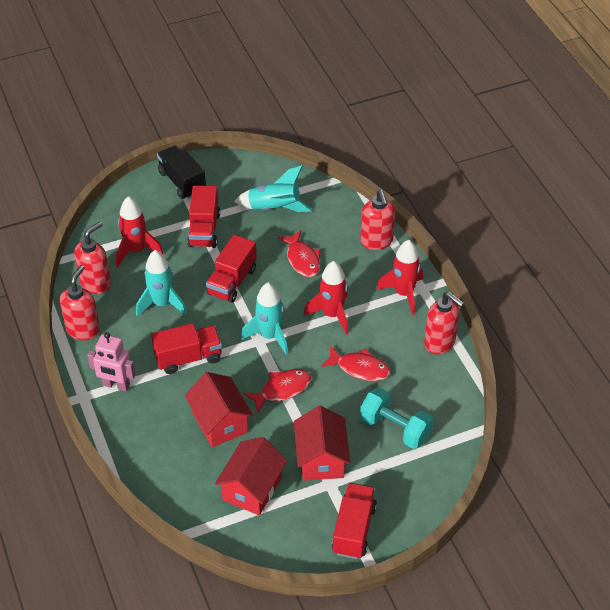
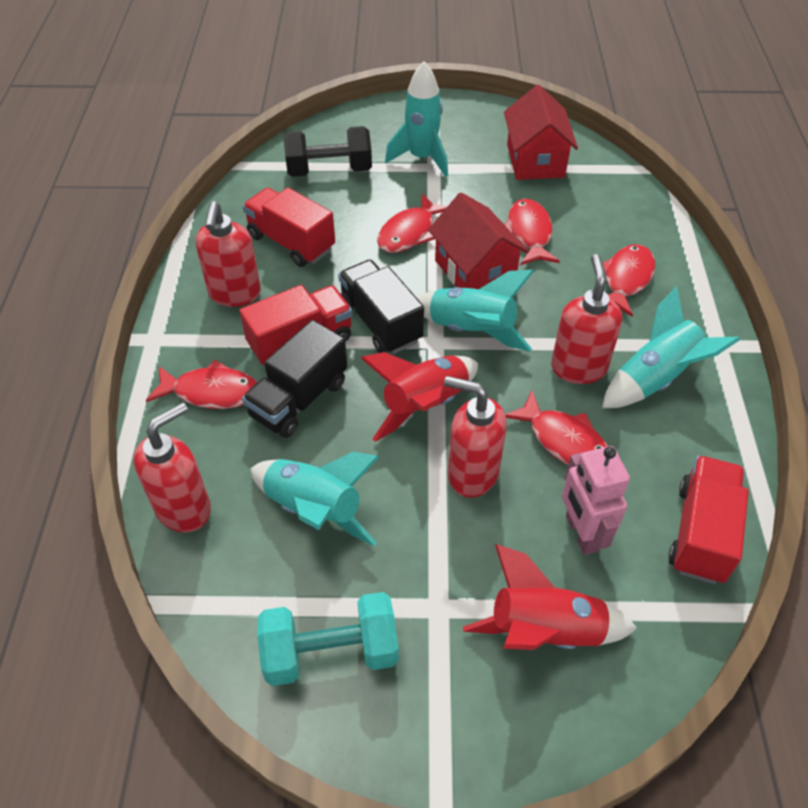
black dumbbell: none = 0 -> [283,126,372,177] = 1
black truck: [157,145,206,199] = 1 -> [242,320,347,438] [338,260,424,354] = 2
red fish: [243,369,311,414] [278,230,321,277] [321,346,390,381] = 3 -> [146,360,257,409] [377,194,448,253] [505,199,560,265] [505,391,607,465] [603,244,655,317] = 5
red house: [185,372,253,447] [215,437,287,516] [294,406,350,481] = 3 -> [428,192,529,289] [504,85,578,180] = 2
red rocket: [116,196,163,267] [304,261,348,335] [376,240,423,315] = 3 -> [361,352,478,442] [463,544,637,650] = 2
red truck: [151,323,222,374] [187,185,220,248] [206,235,257,303] [331,483,377,559] = 4 -> [239,285,353,366] [242,188,335,267] [668,456,749,584] = 3
turquoise rocket: [136,250,187,316] [234,165,312,212] [241,283,288,355] = 3 -> [250,452,380,547] [385,61,448,177] [417,269,534,352] [602,286,740,408] = 4

